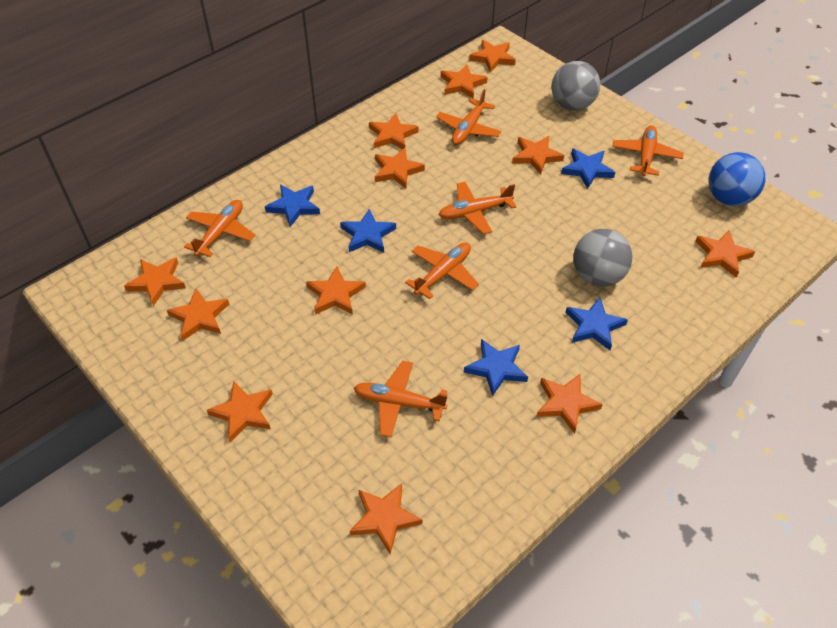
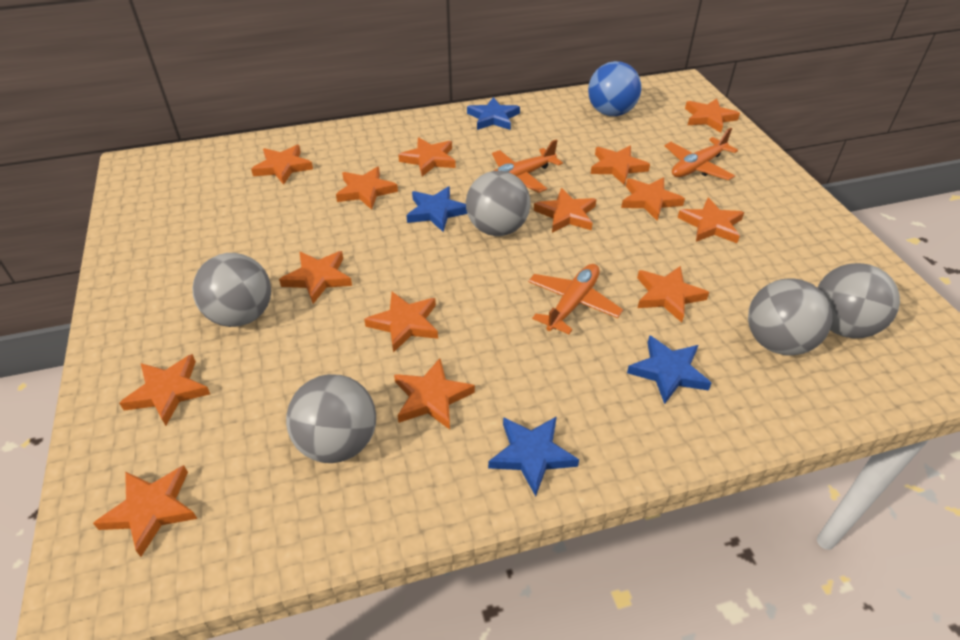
blue star: [265,185,320,227] [340,209,396,253] [464,339,528,397] [561,148,615,189] [565,297,628,350] = 5 -> [406,186,467,232] [467,97,520,130] [488,416,579,496] [627,335,711,404] = 4
grey ball: [552,61,600,110] [573,229,632,287] = 2 -> [192,253,271,327] [286,374,376,463] [466,171,530,236] [748,279,832,355] [817,263,900,338] = 5
orange plane: [184,200,255,257] [354,361,448,437] [405,243,479,299] [436,89,501,145] [439,182,516,234] [612,125,684,176] = 6 -> [492,139,563,193] [528,264,623,334] [664,128,738,180] = 3
orange star: [124,257,186,306] [167,289,229,341] [207,381,273,443] [306,266,366,315] [350,483,422,554] [369,113,419,149] [375,148,425,189] [441,64,488,99] [469,40,516,72] [512,136,564,175] [536,374,603,434] [695,230,755,278] = 12 -> [93,465,197,557] [119,354,210,426] [251,145,313,185] [279,251,352,304] [336,167,398,210] [364,292,438,353] [394,358,475,429] [398,138,456,176] [534,188,597,233] [591,146,650,185] [621,177,685,221] [637,266,709,323] [677,198,744,243] [685,99,740,133] = 14

